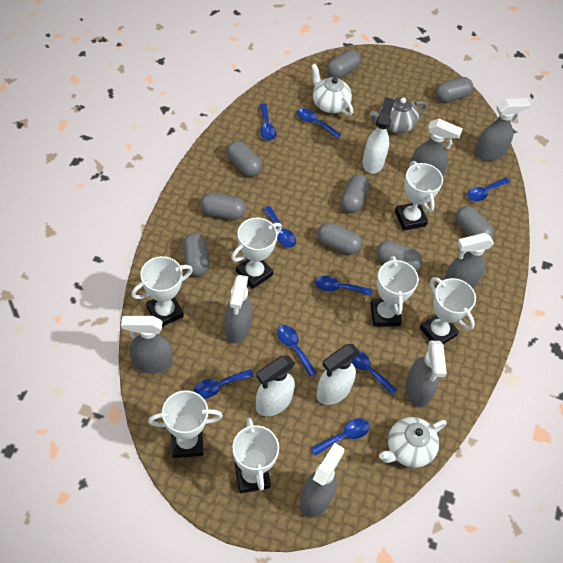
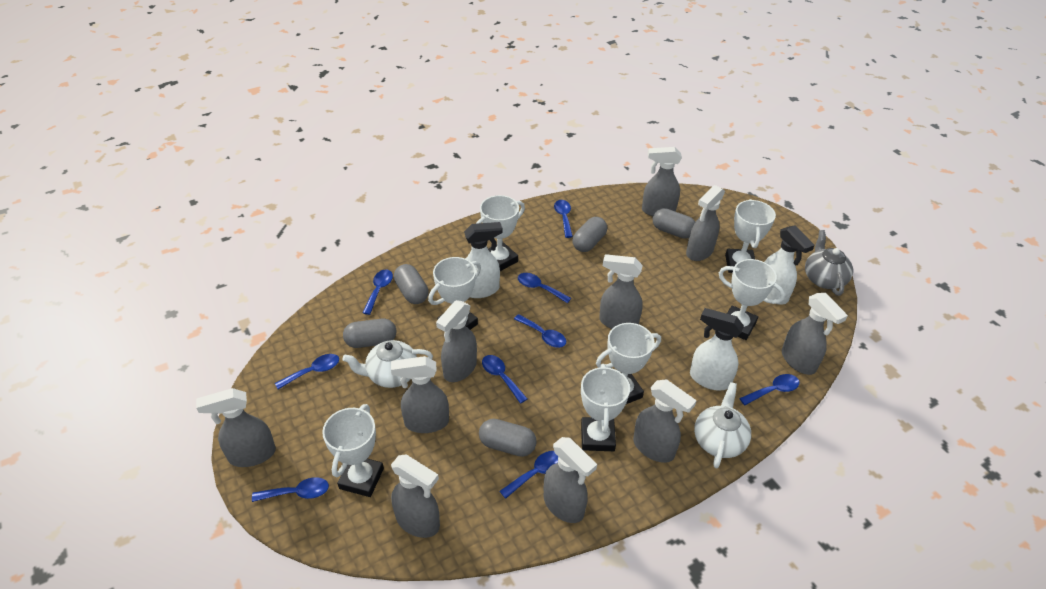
grey capsule: [183,233,209,276] [200,193,246,220] [227,141,262,177] [317,222,362,255] [327,50,361,78] [341,175,370,213] [376,241,422,271] [435,77,473,103] [455,206,494,239] = 9 -> [343,319,396,348] [394,264,429,304] [479,419,537,457] [572,217,607,252] [653,208,695,239] = 5
grey spray bottle: [121,316,173,374] [224,275,252,344] [300,443,345,518] [406,341,447,407] [411,119,463,176] [444,233,494,289] [474,98,530,161] = 7 -> [196,388,276,467] [391,356,449,433] [391,454,440,538] [436,300,477,382] [544,437,597,523] [599,254,643,329] [633,379,697,463] [642,147,682,216] [686,185,725,261] [782,293,848,375] = 10

